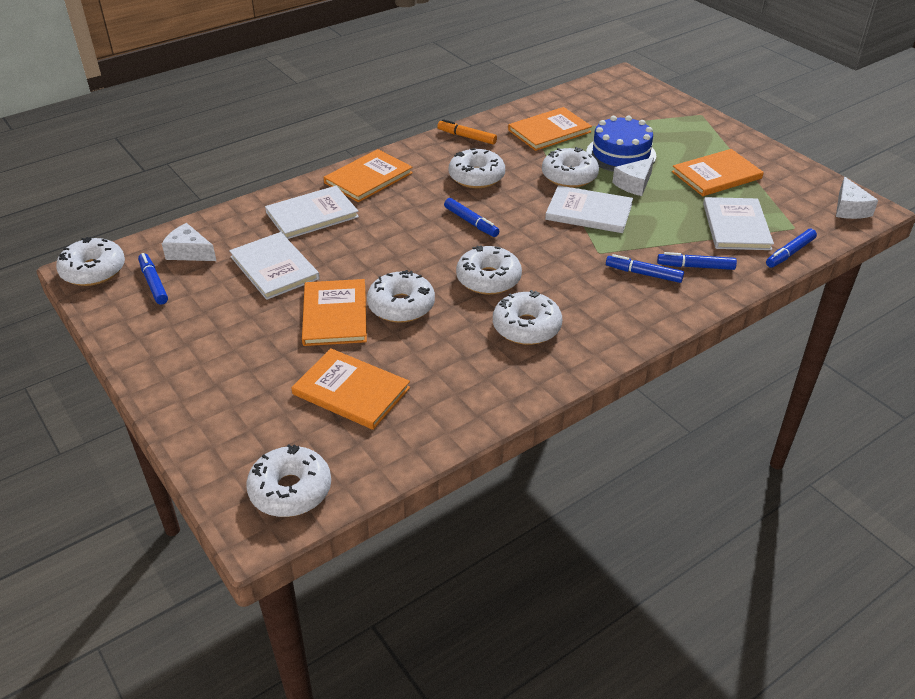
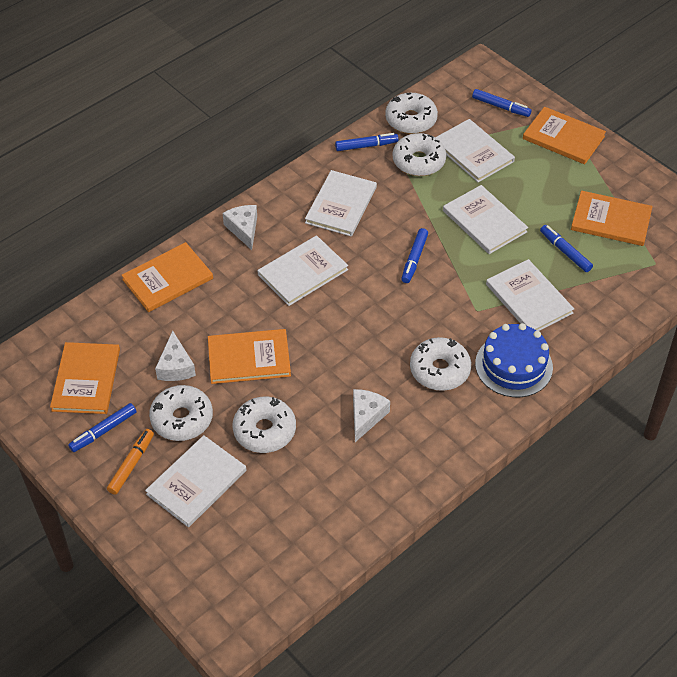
white book: [229,232,320,300] [265,186,359,239] [545,185,633,233] [703,197,774,250] = 4 -> [145,435,246,527] [257,235,348,306] [305,170,377,236] [435,119,515,182] [443,185,528,254] [486,259,574,331] = 6
white donut: [56,237,125,286] [246,444,331,517] [367,270,435,323] [449,148,505,188] [456,245,522,295] [493,290,562,345] [542,147,599,188] = 7 -> [149,385,213,441] [232,397,296,453] [385,93,438,134] [393,133,446,176] [410,337,471,391] = 5

